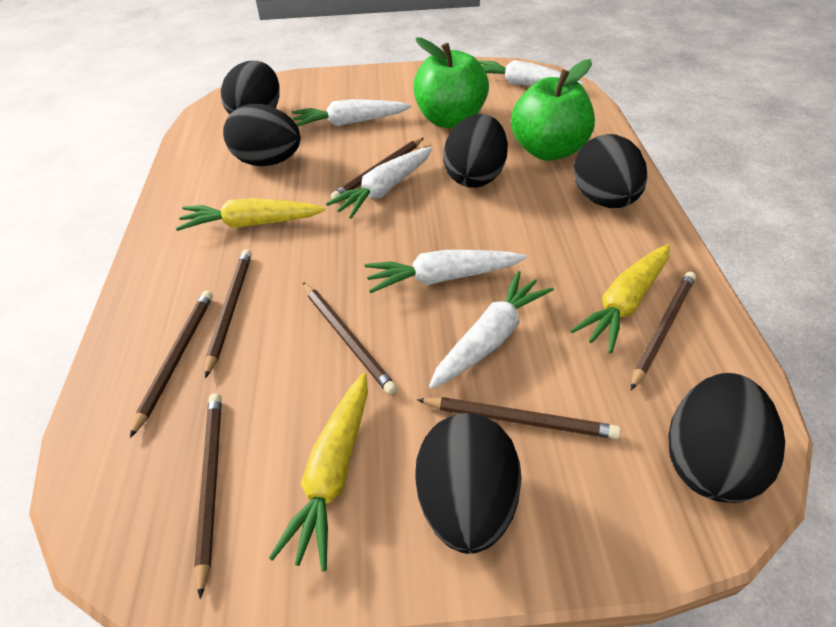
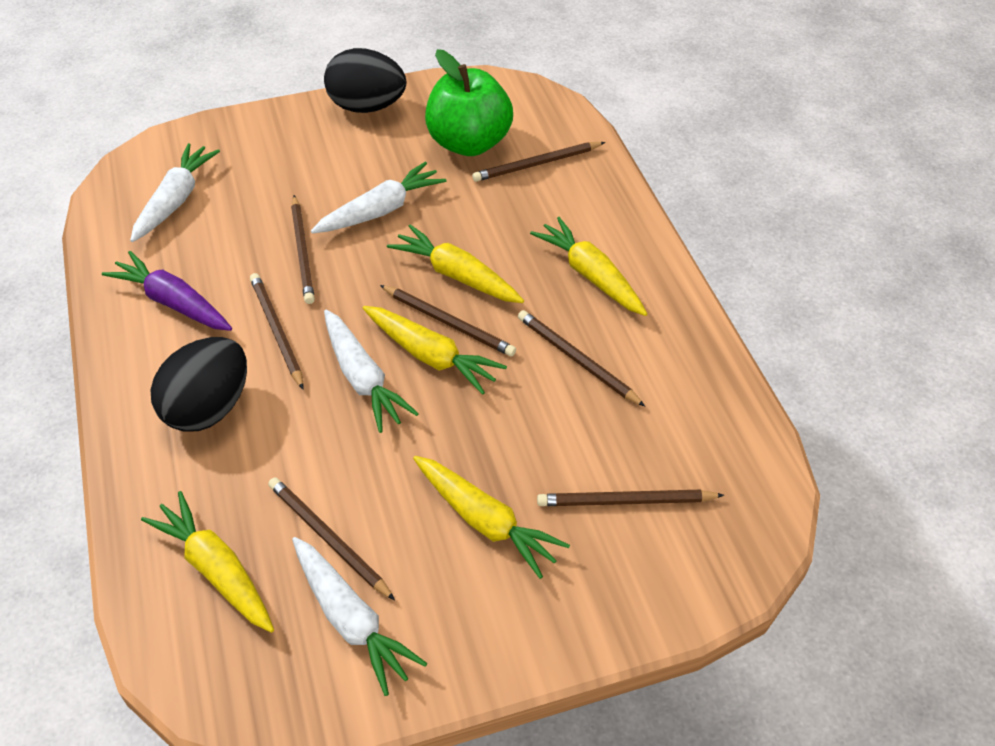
black egg: [221,61,280,115] [223,104,301,166] [415,413,522,554] [443,114,508,188] [573,134,647,208] [668,373,785,503] = 6 -> [151,337,247,432] [324,48,406,113] = 2
green apple: [413,37,489,128] [511,59,595,161] = 2 -> [425,49,513,156] = 1
purple carrot: none = 0 -> [102,251,232,331] = 1
white carrot: [292,99,411,126] [326,147,432,219] [365,250,526,293] [429,271,554,389] [479,60,583,86] = 5 -> [130,143,220,242] [292,537,427,696] [311,161,446,234] [324,310,419,433] = 4
yellow carrot: [176,198,325,231] [269,373,368,572] [570,244,670,353] = 3 -> [141,491,274,633] [363,306,507,395] [387,224,524,303] [413,456,570,579] [530,217,647,316] = 5

